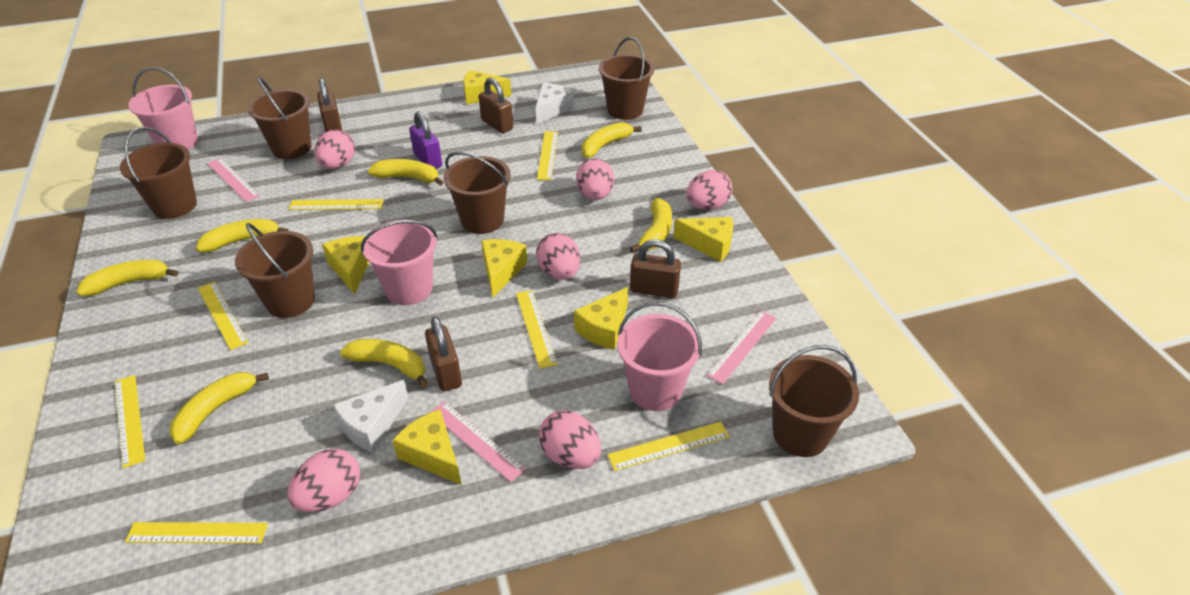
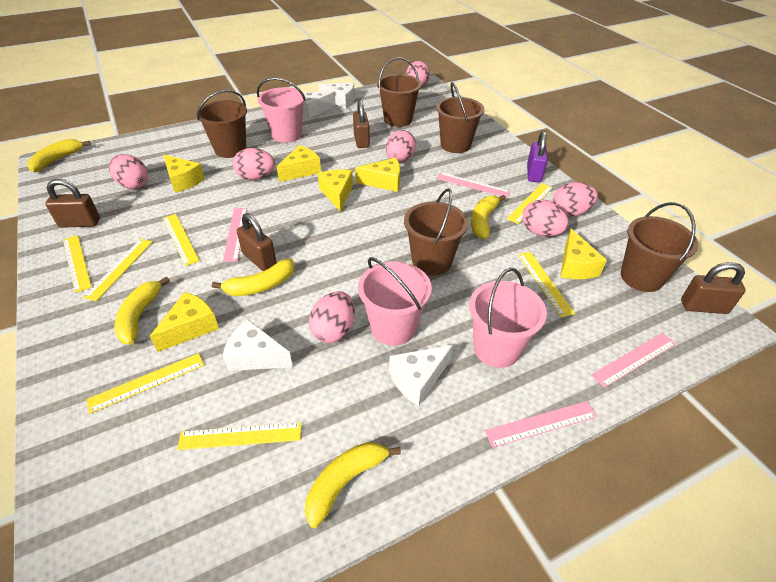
brown bucket: [120,127,197,219] [235,223,315,318] [248,77,311,159] [444,152,511,234] [599,37,654,120] [769,345,859,457] = 6 -> [196,89,247,158] [377,57,422,127] [404,188,468,276] [436,82,484,153] [621,202,698,292] = 5
pink egg: [288,449,360,512] [314,130,355,169] [536,233,580,280] [539,410,601,469] [576,158,614,200] [686,170,732,210] = 6 -> [109,154,148,189] [233,148,275,180] [309,291,355,343] [386,130,416,162] [406,61,430,87] [522,200,569,236] [553,182,598,217] = 7
pink ruler: [207,158,260,202] [429,401,526,482] [707,311,776,384] = 3 -> [223,208,247,262] [436,172,510,198] [485,401,598,448] [591,333,676,388] = 4
white cheese: [333,380,409,452] [536,83,574,124] = 2 -> [223,319,293,371] [303,91,336,118] [318,83,355,108] [389,345,453,406] = 4
yellow banana: [76,260,178,296] [169,372,269,444] [196,219,289,252] [340,339,428,388] [368,159,443,186] [582,122,642,158] [630,198,672,253] = 7 -> [27,139,91,172] [114,276,170,345] [212,259,295,296] [305,442,401,528] [471,195,506,239] = 5

